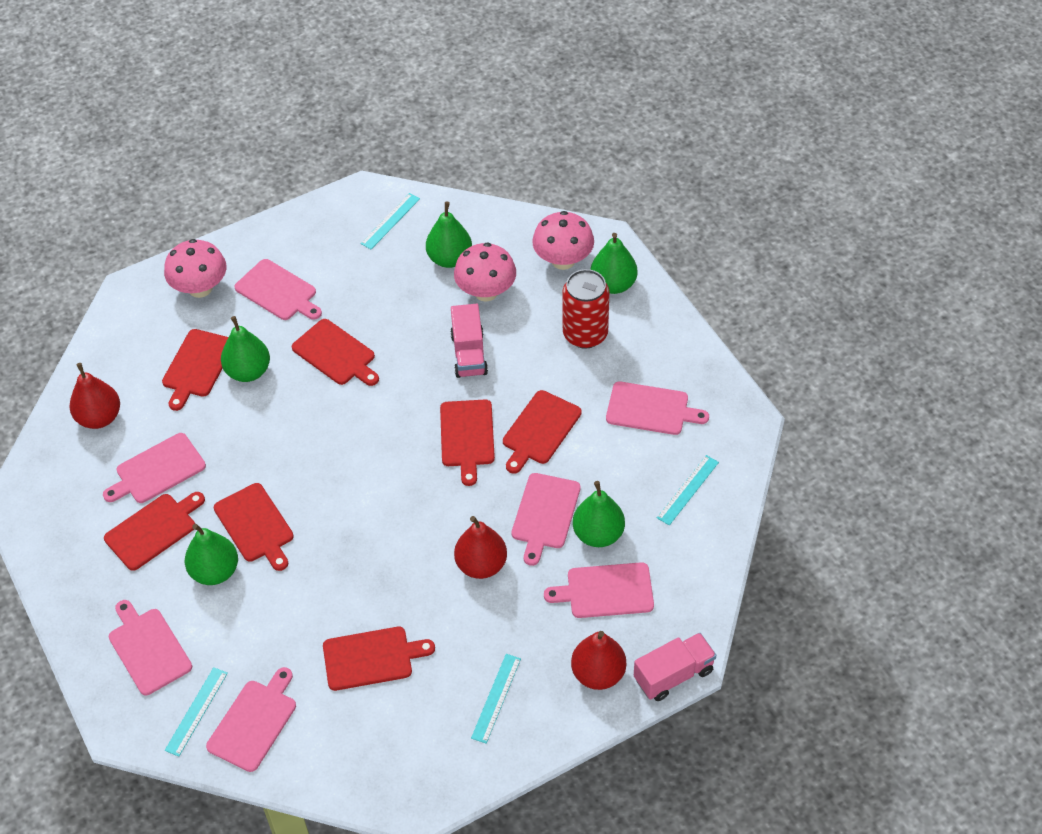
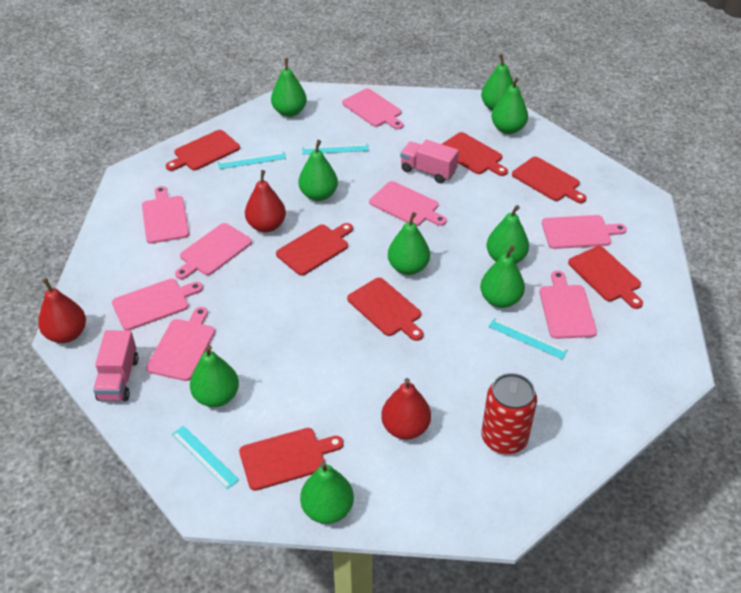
green pear: [185,524,238,585] [221,316,270,382] [426,201,472,268] [573,481,625,547] [590,233,638,294] = 5 -> [190,345,239,407] [271,58,307,117] [299,140,338,201] [300,462,354,524] [388,212,430,275] [480,245,525,308] [481,54,514,111] [487,205,529,264] [491,77,528,134] = 9
pink cutting board: [103,433,206,503] [109,600,192,695] [206,667,296,772] [234,259,322,320] [512,473,581,566] [544,562,654,618] [606,381,709,435] = 7 -> [112,279,203,331] [142,186,189,244] [146,307,215,381] [175,223,252,279] [342,89,404,130] [369,181,447,226] [539,271,597,339] [542,215,627,249] = 8
pink mushroom: [164,239,227,298] [454,243,516,302] [532,211,594,270] = 3 -> none = 0

